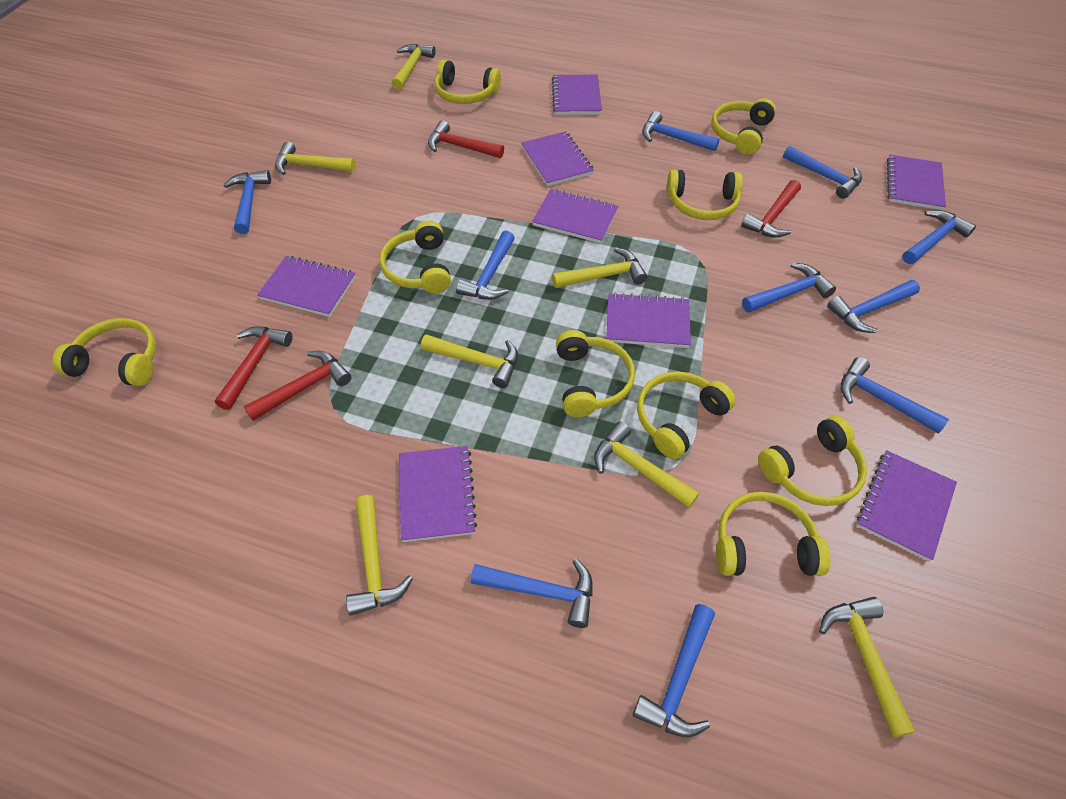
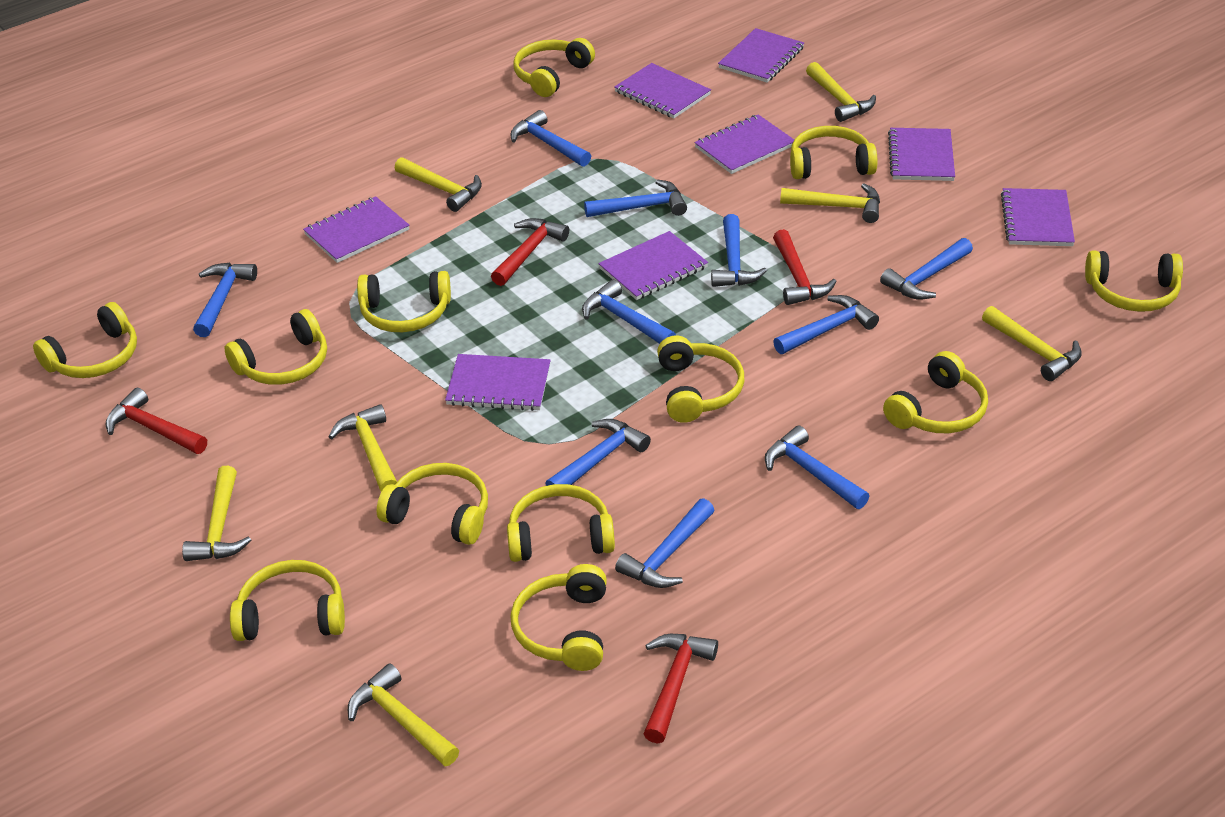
yellow headphones: [52,318,156,386] [379,221,451,293] [435,60,501,104] [556,330,635,417] [637,372,736,459] [667,170,743,220] [711,98,776,155] [716,492,830,576] [758,416,867,506] = 9 -> [33,302,137,378] [225,309,327,385] [230,560,345,641] [357,271,451,332] [377,463,488,545] [507,484,615,562] [511,564,607,671] [514,38,595,97] [657,335,744,423] [790,126,877,179] [883,351,988,433] [1085,251,1183,312] = 12

